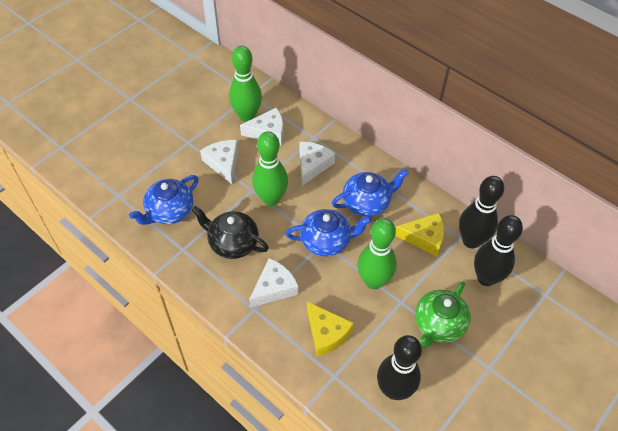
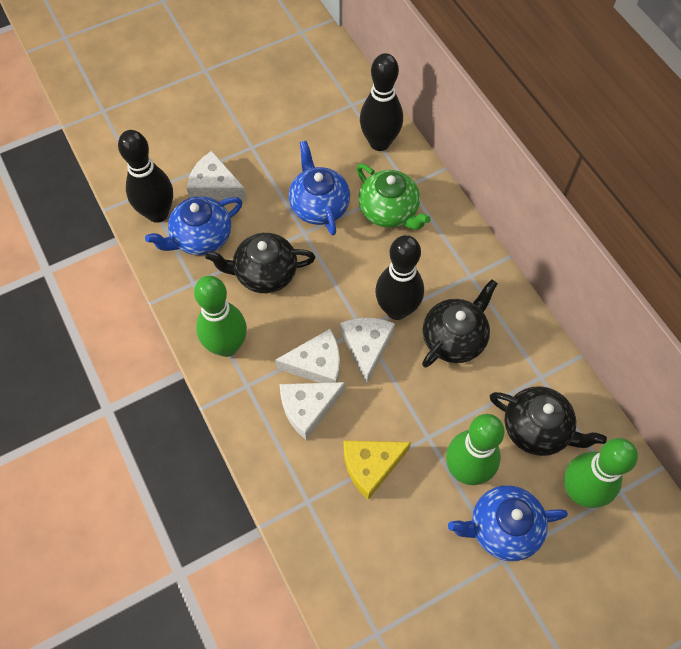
black teapot: [192,206,269,259] = 1 -> [205,233,315,293] [422,279,498,368] [490,386,607,456] = 3
yellow cheese: [307,301,354,356] [395,213,444,256] = 2 -> [344,441,411,500] = 1

